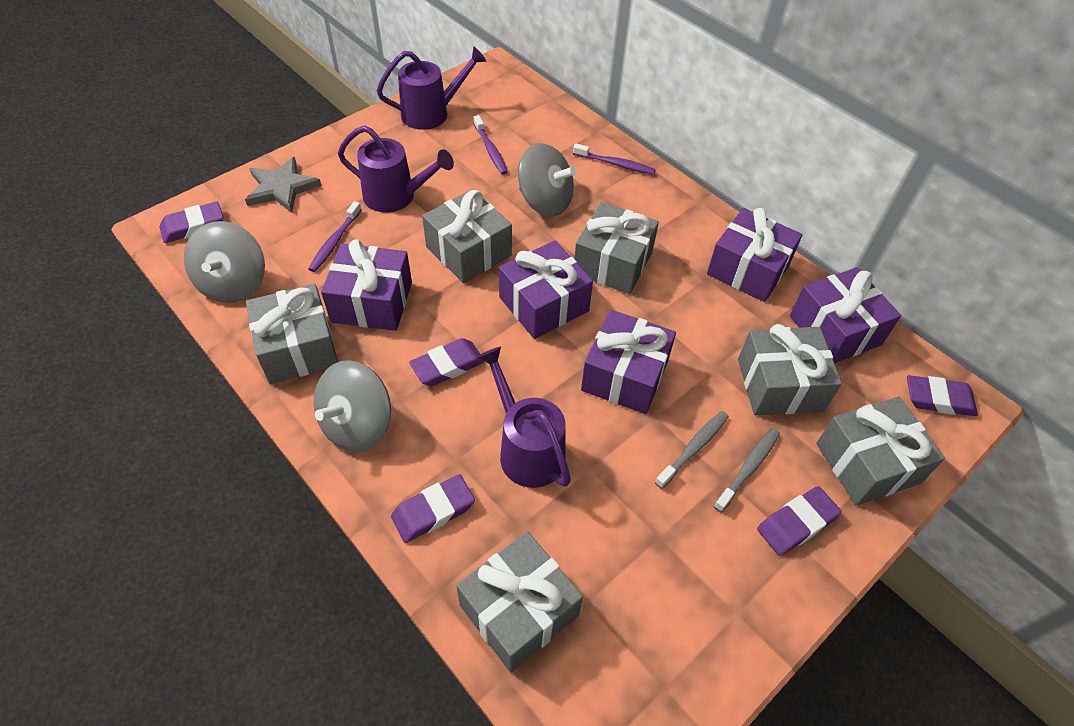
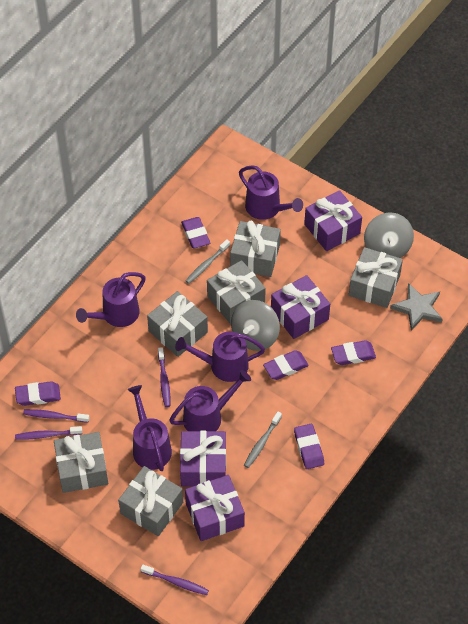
grey spinning top: [184,221,265,303] [314,360,391,452] [518,143,576,216] = 3 -> [231,300,280,351] [364,212,414,258] = 2
purple gift: [321,239,412,331] [499,241,593,339] [581,310,676,414] [707,208,803,302] [790,267,901,363] = 5 -> [180,431,226,487] [185,475,245,541] [271,275,330,339] [304,190,362,251] = 4
purple toothbrush: [308,201,361,272] [473,115,508,175] [573,143,655,175] = 3 -> [15,426,83,440] [23,409,89,423] [141,564,209,595] [158,347,170,407] = 4
purple watering can: [338,125,454,212] [377,47,486,130] [477,347,571,488] = 3 -> [76,272,146,327] [127,385,172,471] [169,370,251,431] [175,332,265,382] [239,165,303,220] = 5

